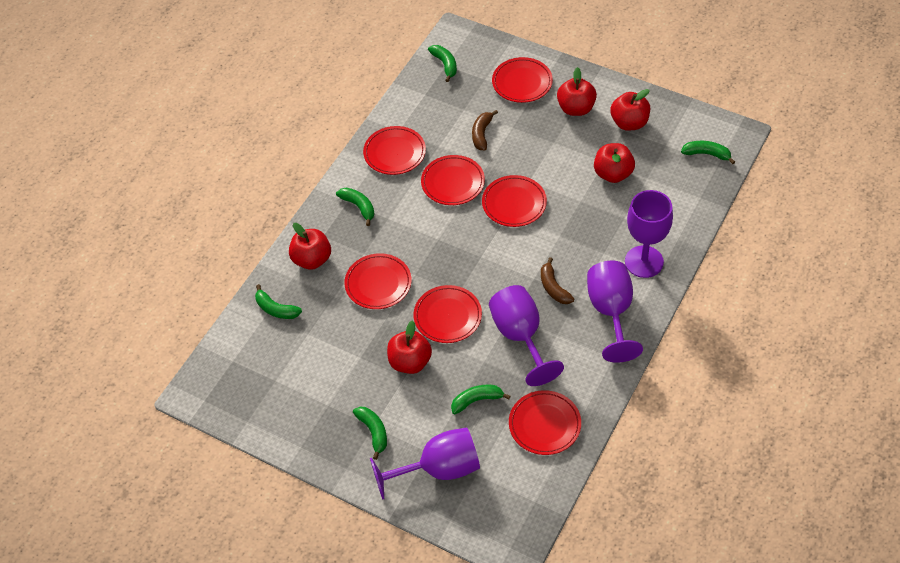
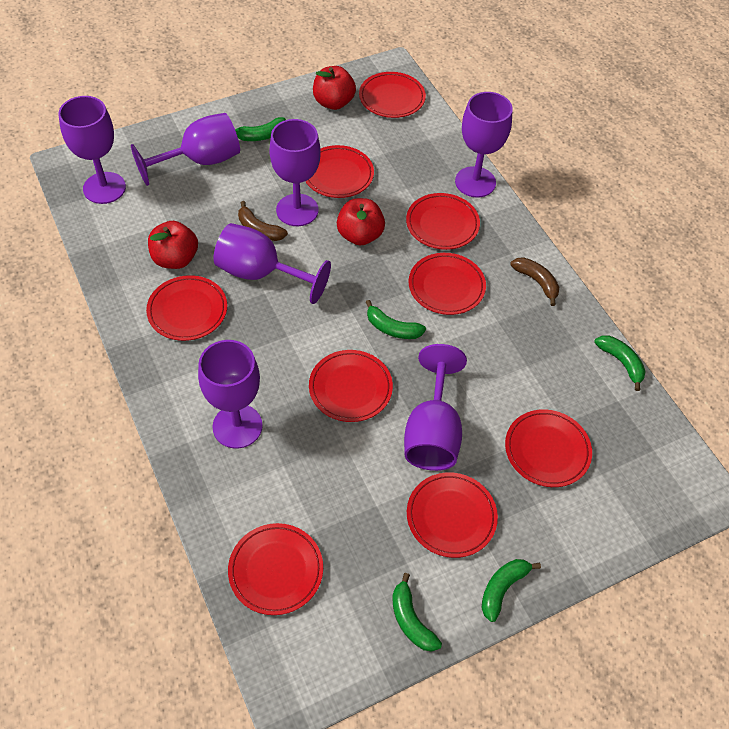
green banana: [255,284,302,319] [336,188,375,226] [353,407,387,460] [428,45,457,82] [451,385,510,414] [681,141,735,164] = 6 -> [235,117,286,141] [366,300,426,339] [393,573,442,652] [482,559,541,622] [594,335,646,391] = 5
purple goblet: [370,427,480,500] [489,285,564,386] [587,261,643,363] [625,190,673,278] = 4 -> [58,96,126,204] [131,113,240,186] [198,340,263,449] [213,223,331,304] [269,119,321,226] [404,344,467,471] [455,92,513,198] = 7
red apple: [289,223,331,270] [387,320,432,374] [557,67,597,116] [594,143,635,183] [610,89,650,131] = 5 -> [148,221,198,269] [313,66,356,110] [337,198,385,246] = 3
red plate: [344,253,412,309] [363,126,426,175] [413,285,482,343] [421,155,485,205] [482,175,547,227] [492,57,553,103] [509,390,581,455] = 7 -> [146,275,227,341] [228,523,323,615] [305,145,374,198] [309,350,393,422] [359,72,426,118] [406,193,480,250] [407,473,498,558] [409,253,486,315] [505,409,592,487] = 9

